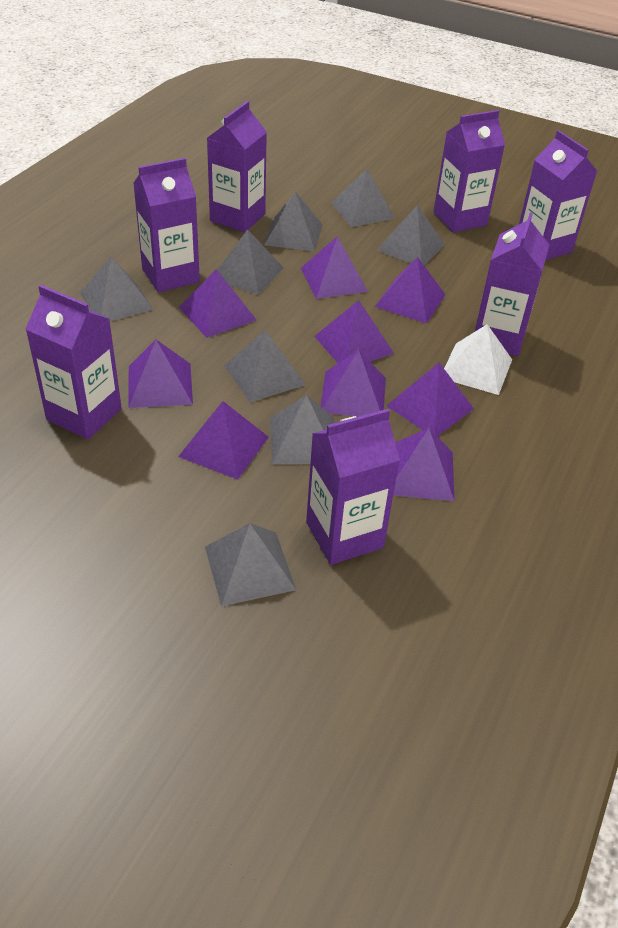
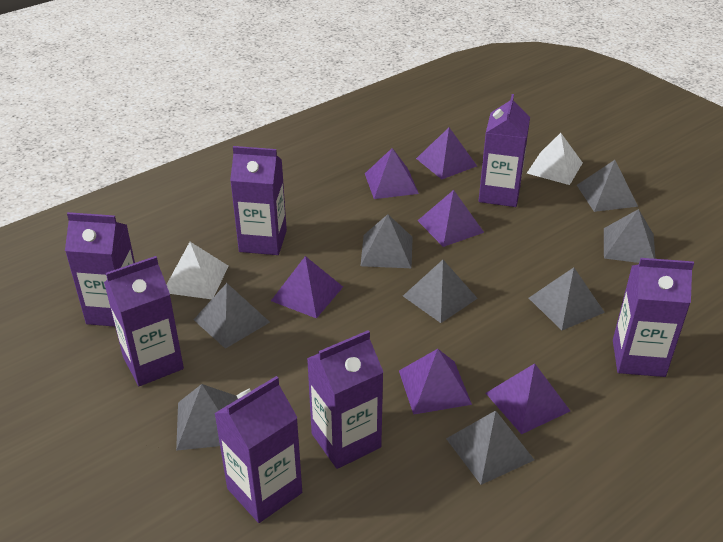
purple pyramid: [128,340,193,408] [178,401,269,480] [179,269,256,338] [301,236,368,299] [314,300,394,363] [321,350,386,417] [375,257,446,324] [386,363,474,436] [393,428,455,501] = 9 -> [271,256,343,319] [365,148,419,199] [399,349,472,415] [416,128,477,179] [417,190,484,247] [486,363,570,434] = 6
white pyramid: [444,324,512,395] = 1 -> [166,242,229,299] [527,133,583,185] = 2

